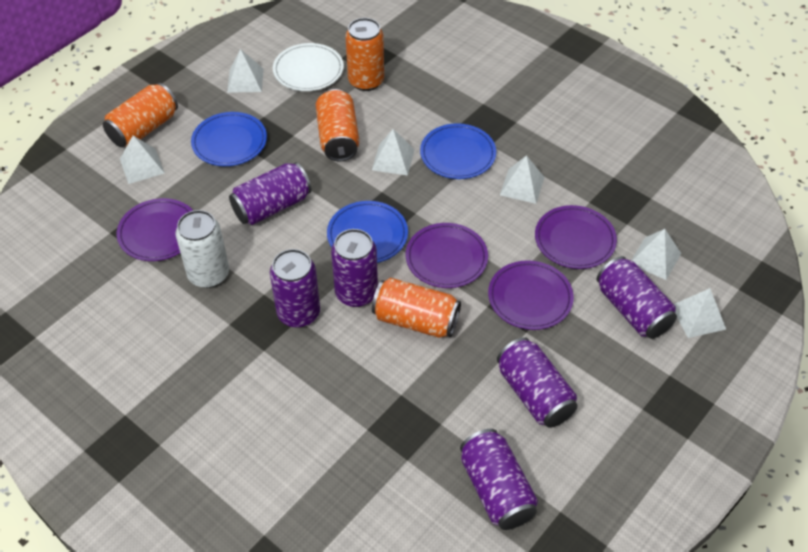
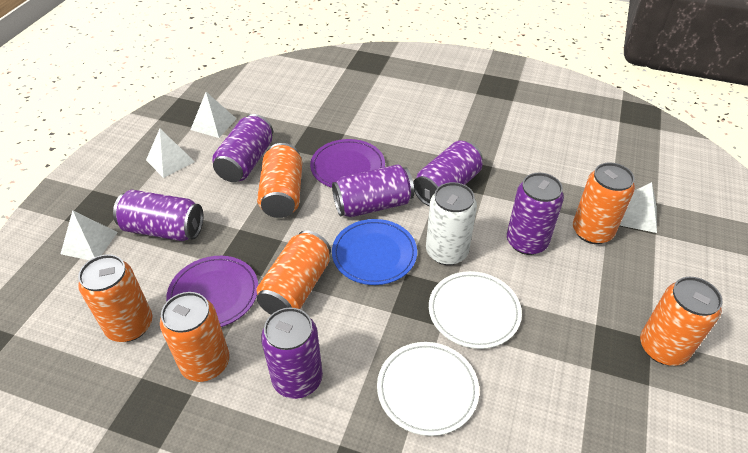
blue plate: [191,112,267,166] [327,201,408,263] [420,123,496,179] = 3 -> [332,219,417,285] = 1
orange can: [103,83,178,147] [316,89,359,161] [345,18,384,91] [372,278,461,338] = 4 -> [78,254,152,342] [160,292,229,382] [256,231,331,315] [257,143,302,218] [573,163,635,244] [640,277,723,366] = 6
purple plate: [117,198,193,261] [406,223,488,288] [488,260,574,330] [535,205,617,269] = 4 -> [166,256,258,327] [310,139,385,188] = 2
white plate: [273,43,344,91] = 1 -> [377,342,479,436] [429,271,522,349] = 2
white pyramid: [120,135,165,184] [227,49,264,93] [372,129,415,176] [500,155,545,204] [631,229,681,280] [674,288,726,338] = 6 -> [61,210,118,260] [146,129,195,178] [190,92,237,138] [620,182,657,233] = 4

